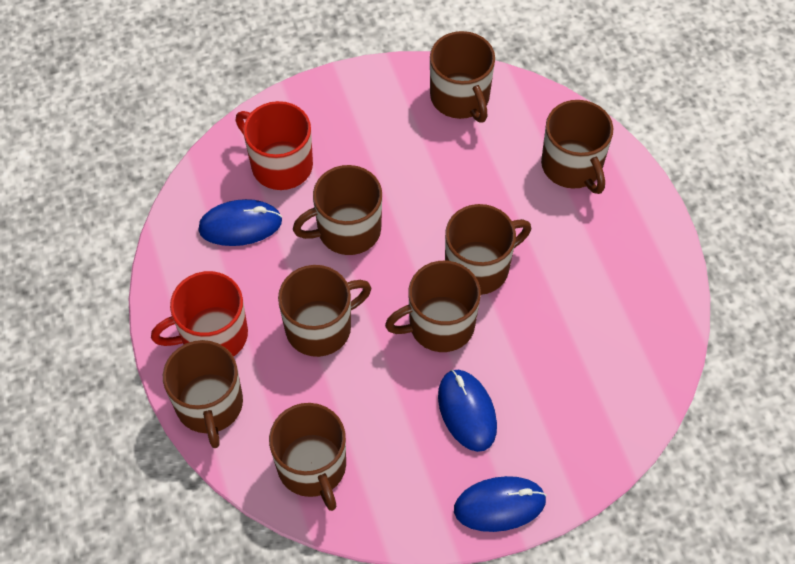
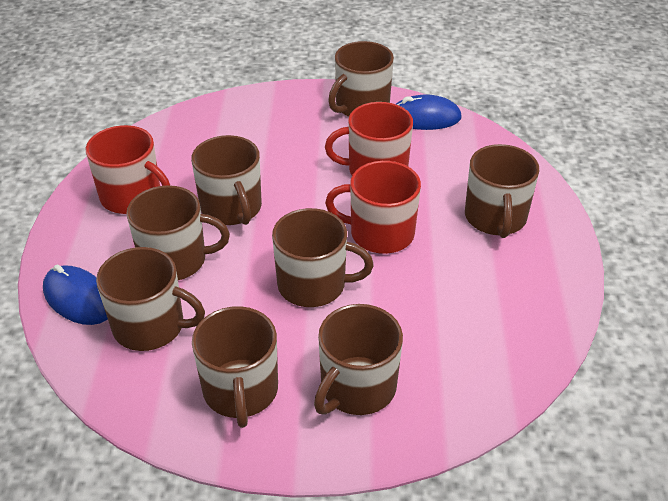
blue mouse: [198,199,282,246] [438,370,497,452] [454,476,547,532] = 3 -> [43,265,108,325] [396,94,462,130] = 2
red mug: [151,271,248,357] [235,101,313,190] = 2 -> [86,125,170,214] [325,102,413,175] [325,161,421,254] = 3

